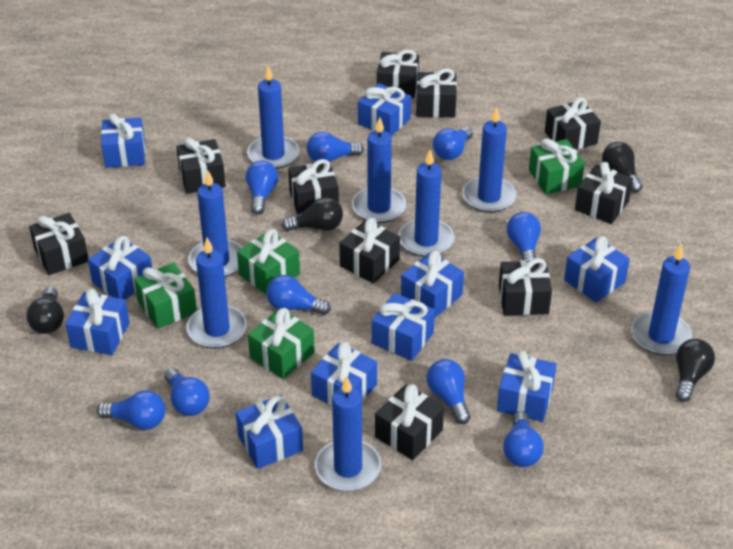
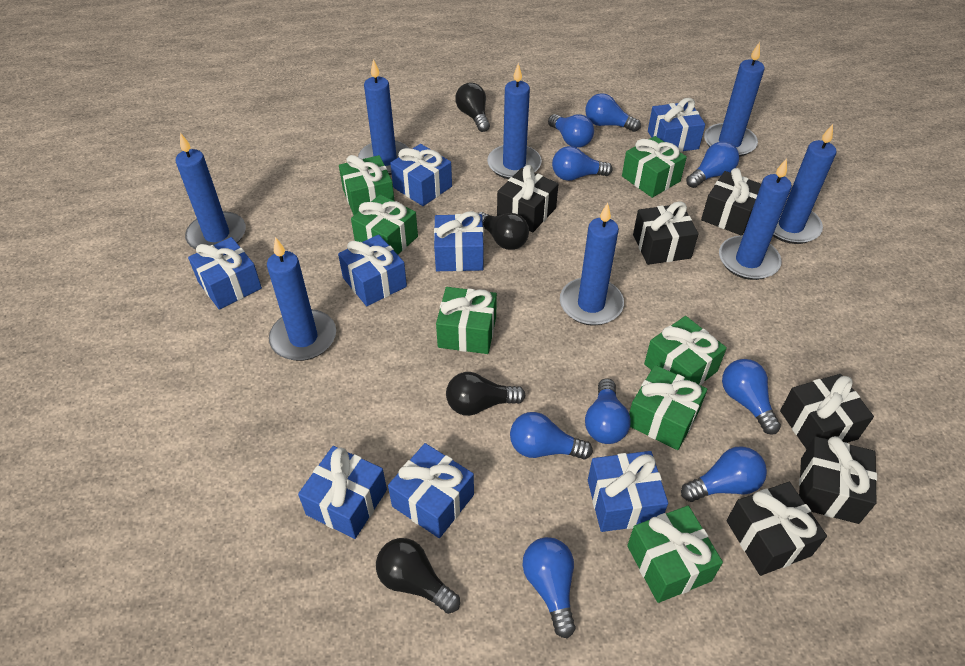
black gift: [29,213,89,275] [176,138,226,194] [288,159,339,215] [340,218,400,283] [375,384,444,460] [377,50,419,98] [416,69,457,117] [499,258,552,316] [545,97,601,150] [575,162,633,224] = 10 -> [497,165,558,232] [633,201,699,265] [701,168,761,235] [726,482,827,576] [780,374,874,450] [799,436,877,524] = 6
blue gift: [65,289,130,355] [88,236,152,299] [101,113,145,168] [236,395,303,469] [311,342,377,406] [358,83,411,136] [372,293,435,361] [401,251,464,318] [497,351,556,422] [564,236,630,302] = 10 -> [188,237,262,310] [298,446,387,539] [338,235,407,306] [388,443,474,538] [390,144,452,206] [434,211,484,271] [588,451,668,532] [648,98,705,152] = 8
green gift: [134,263,197,329] [237,229,300,294] [248,308,315,379] [529,138,585,194] = 4 -> [339,155,395,215] [351,194,418,255] [436,287,497,354] [622,136,687,198] [627,506,723,603] [629,365,707,450] [644,316,727,385] = 7

